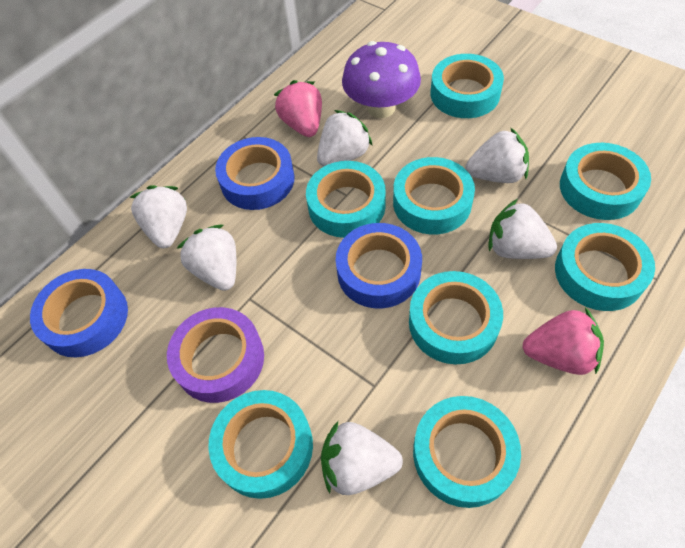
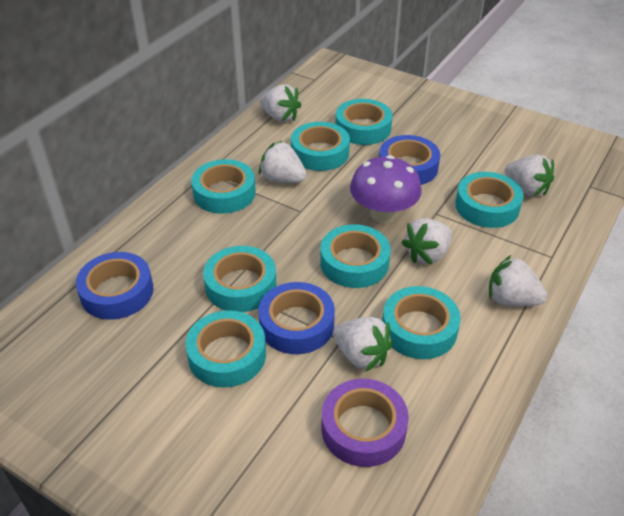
pink strawberry: [274,80,322,137] [522,307,604,375] = 2 -> none = 0

